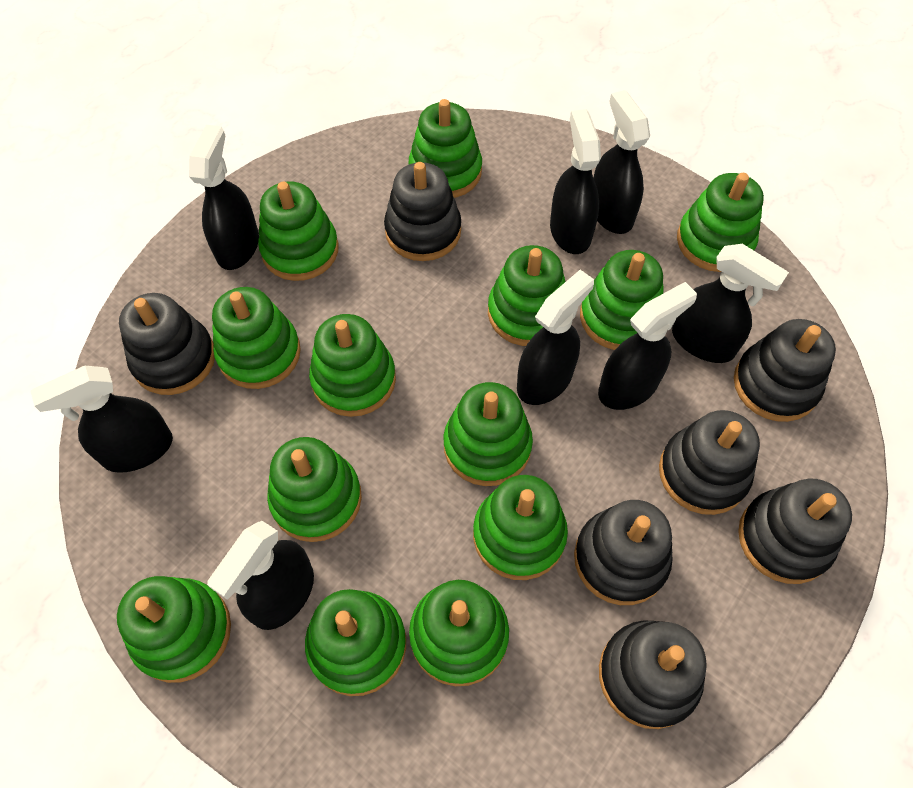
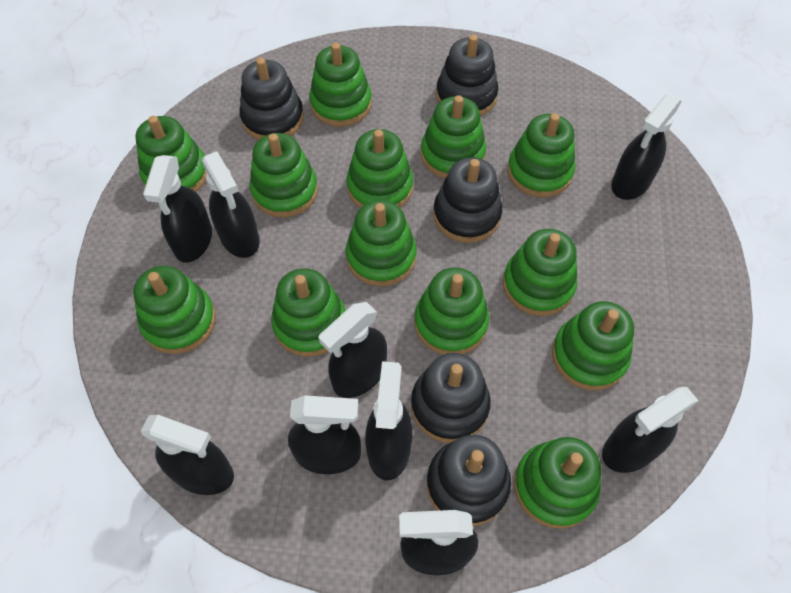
black spray bottle: [31,366,173,473] [189,125,259,270] [207,521,314,630] [517,270,594,405] [550,109,601,254] [594,90,650,234] [598,282,697,410] [672,244,789,363] = 8 -> [141,415,234,495] [143,155,212,263] [201,152,260,258] [288,395,361,474] [319,302,387,398] [365,361,413,480] [399,510,478,575] [602,387,699,473] [611,94,682,200] = 9
black stacking toy: [119,293,215,395] [384,162,461,261] [574,500,673,605] [599,620,707,729] [659,410,760,515] [734,319,836,422] [738,479,852,584] = 7 -> [239,58,304,140] [411,353,491,443] [427,435,511,526] [433,157,502,243] [436,34,498,116] = 5

